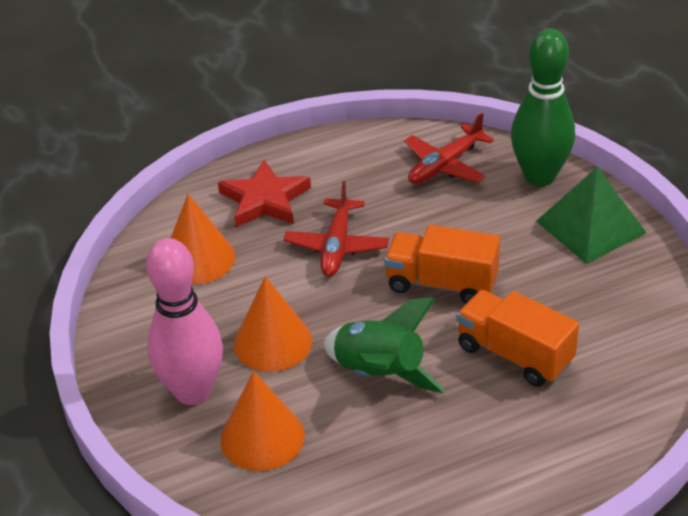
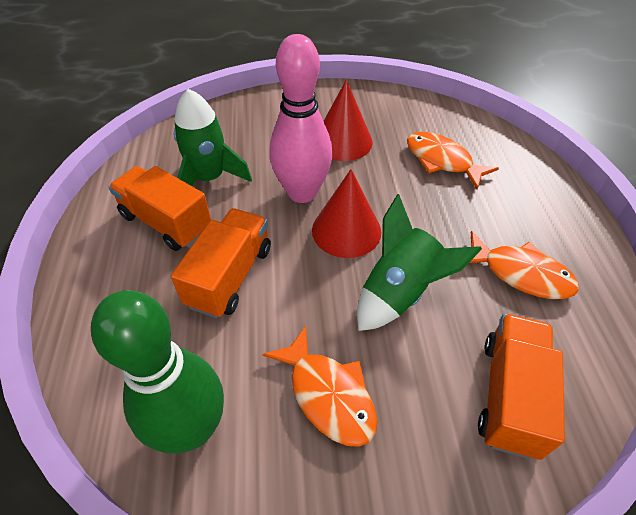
green pyramid: [536,167,646,264] = 1 -> none = 0
green rocket: [323,297,446,393] = 1 -> [174,89,252,186] [357,194,482,331] = 2
orange cone: [171,194,235,284] [220,371,304,471] [234,276,312,372] = 3 -> none = 0
orange fish: none = 0 -> [263,326,377,447] [407,132,499,189] [469,231,579,299] = 3
orange truck: [384,225,500,304] [456,290,579,387] = 2 -> [109,166,211,251] [171,208,271,318] [478,314,565,460] = 3
red cone: none = 0 -> [312,169,381,258] [324,80,373,161] = 2
red plane: [284,181,389,277] [404,113,494,184] = 2 -> none = 0
red star: [218,159,311,228] = 1 -> none = 0

